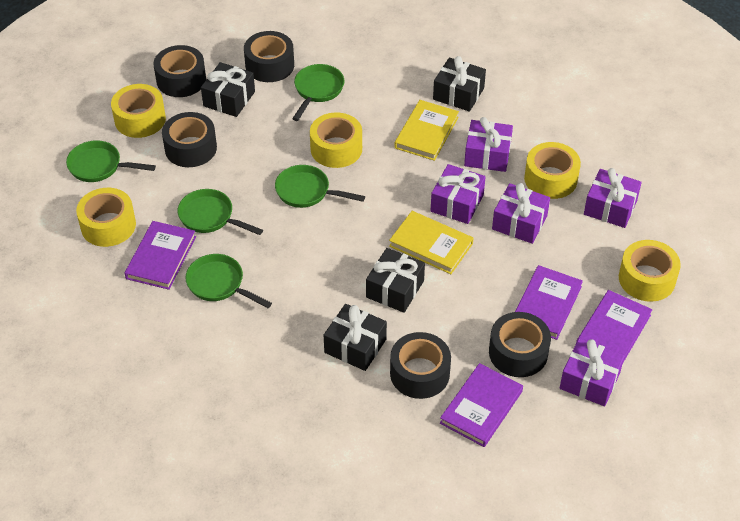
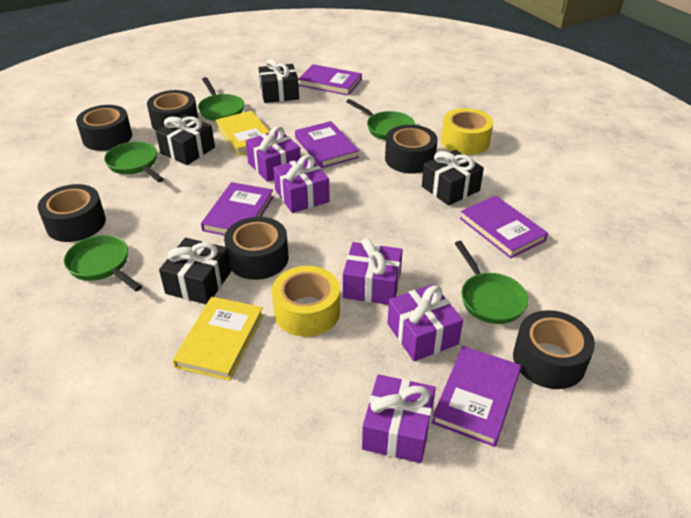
black tape: [153,45,206,97] [162,112,217,167] [244,31,294,82] [390,332,451,399] [489,312,551,377] = 5 -> [38,184,106,242] [76,105,132,151] [147,90,199,131] [224,217,289,280] [385,125,438,174] [513,310,595,389] = 6
purple book: [124,221,196,290] [440,363,523,447] [515,265,583,340] [576,290,652,363] = 4 -> [201,182,274,236] [295,121,359,168] [298,64,362,96] [432,346,521,447] [460,196,548,259] = 5
yellow tape: [76,188,136,247] [111,84,166,138] [310,112,362,168] [524,142,581,199] [619,240,681,302] = 5 -> [272,266,340,337] [441,108,493,155] = 2

